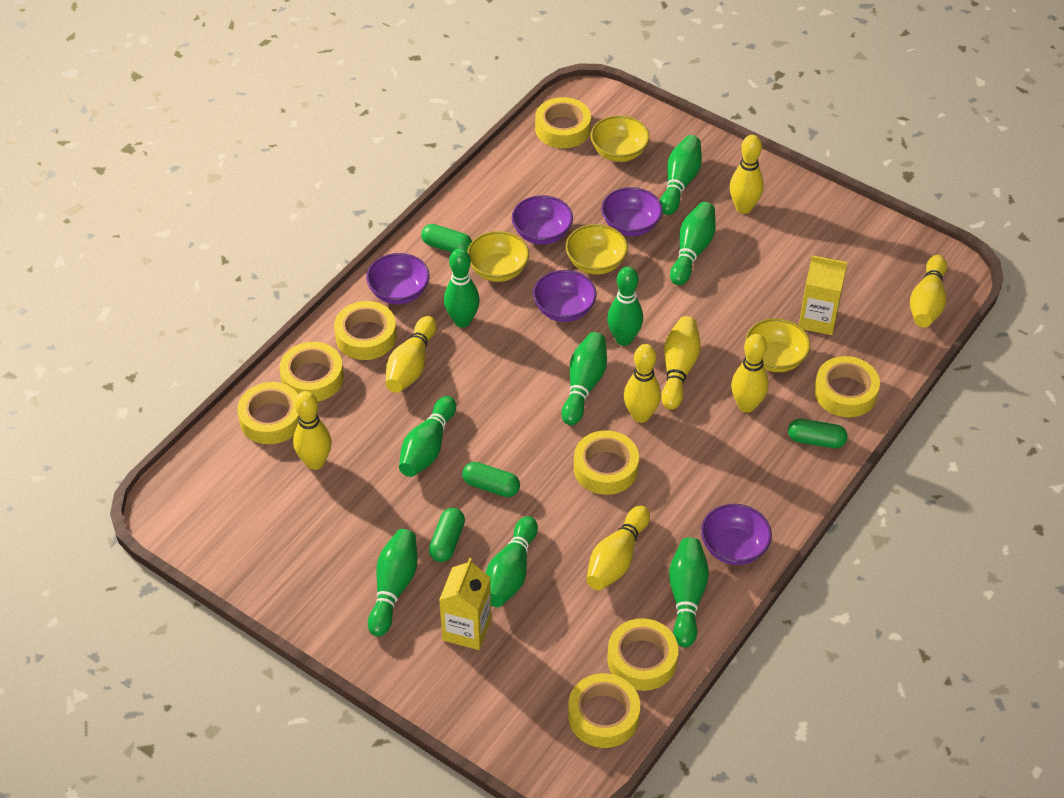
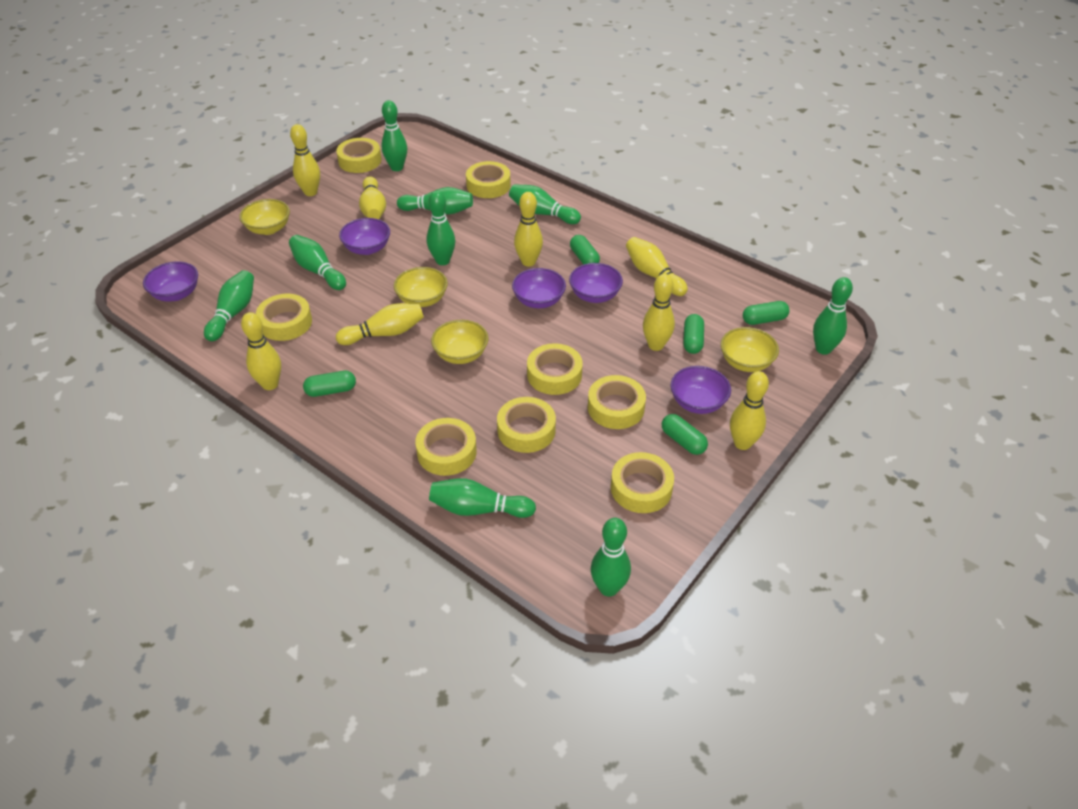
green capsule: [421,224,472,253] [429,508,465,562] [462,462,520,497] [788,419,848,448] = 4 -> [303,371,356,397] [570,235,600,265] [662,414,708,455] [683,314,704,354] [743,301,789,325] = 5
yellow carton: [439,558,491,650] [799,255,847,335] = 2 -> none = 0

